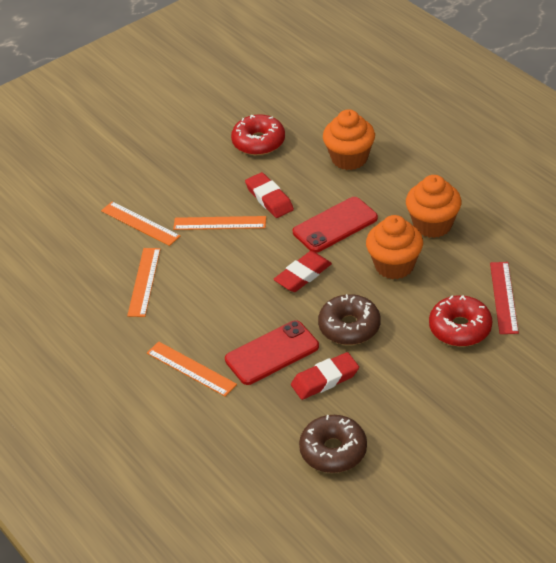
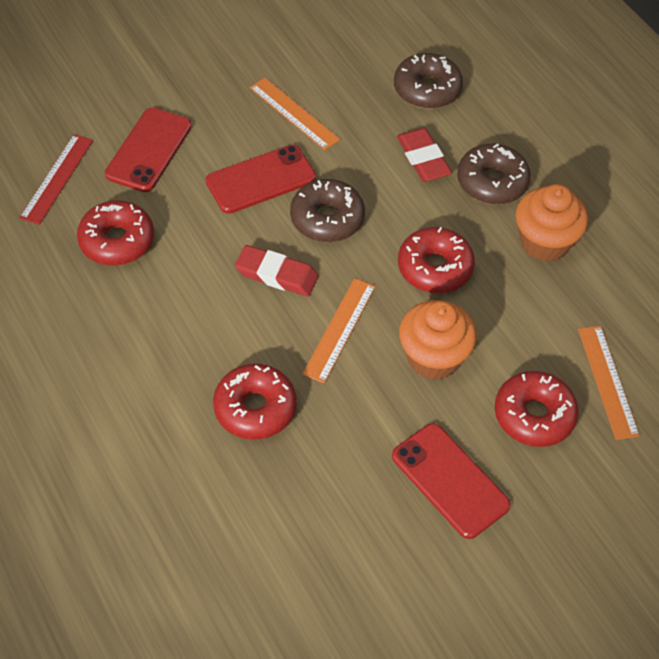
brown donut: [299,415,367,473] [318,294,380,345] = 2 -> [290,179,365,242] [394,53,463,109] [457,144,531,205] = 3
orange cupcake: [323,109,375,170] [366,215,423,279] [406,175,462,238] = 3 -> [399,300,477,380] [516,184,588,262] = 2
orange ruler: [101,201,181,246] [127,248,161,317] [147,341,237,397] [173,216,266,230] = 4 -> [250,78,340,150] [302,278,375,383] [578,326,640,440] = 3
red donut: [231,114,285,155] [429,296,492,347] = 2 -> [77,201,154,266] [213,363,297,440] [398,227,475,293] [495,371,579,447] = 4
red eraser: [245,172,294,218] [273,251,332,292] [291,352,359,400] = 3 -> [235,245,319,297] [397,128,452,182] = 2
red phone: [225,321,319,385] [293,197,378,253] = 2 -> [105,108,192,192] [206,145,316,214] [392,423,511,539] = 3

